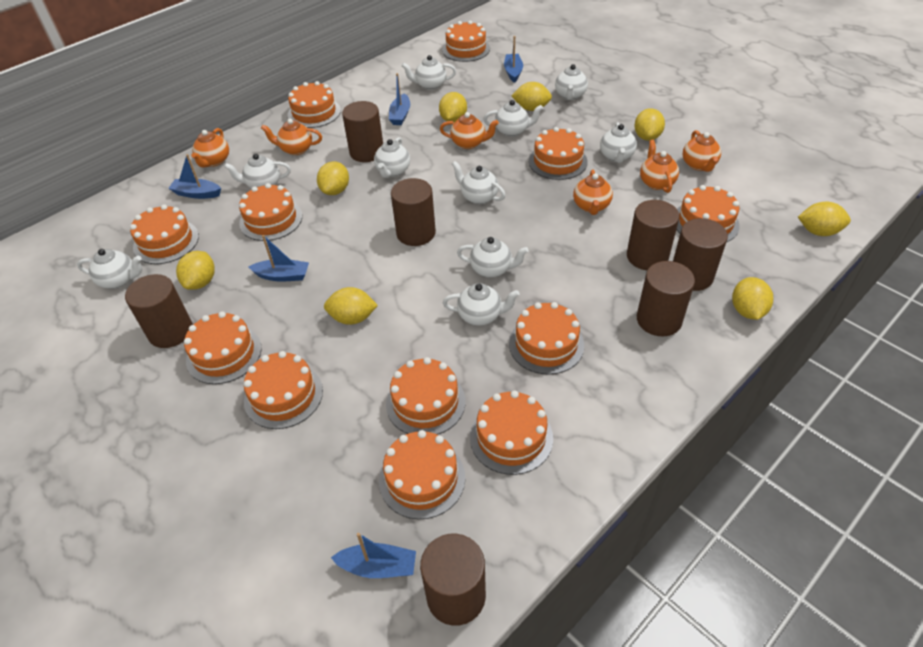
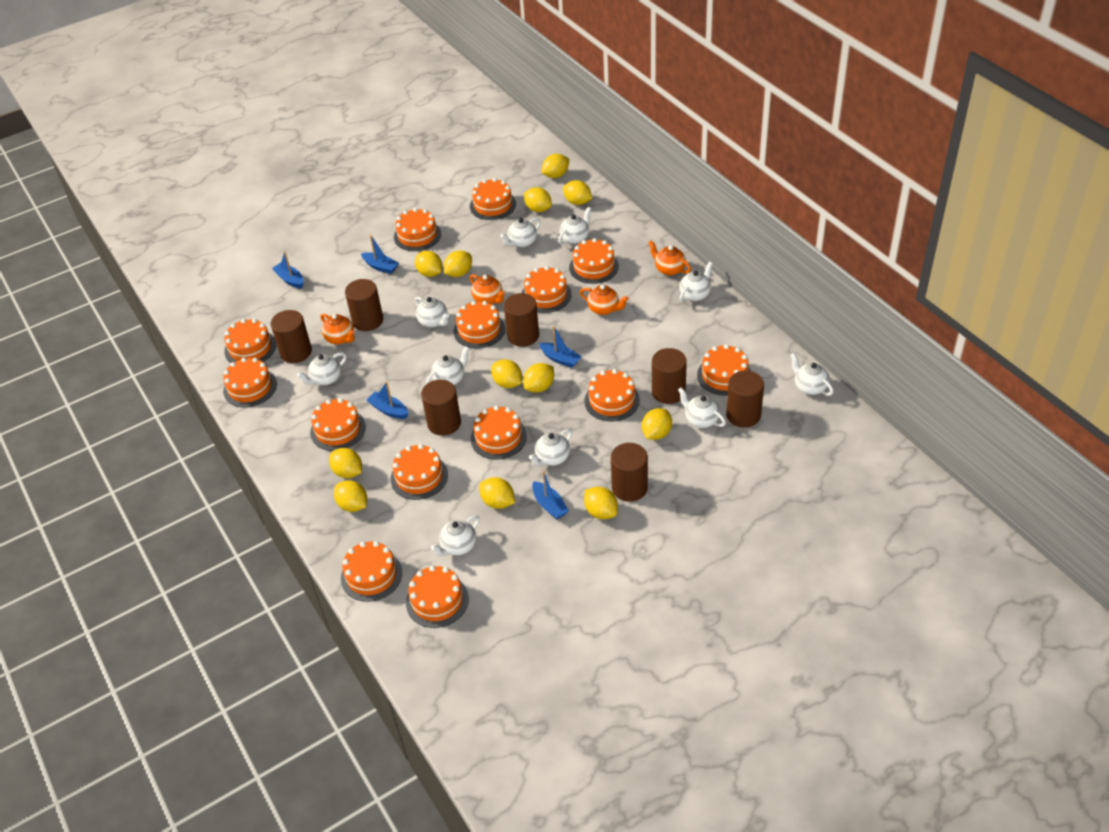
orange cake: [130,205,199,264] [184,311,262,384] [239,183,302,241] [244,351,323,429] [288,81,341,128] [379,430,465,519] [386,357,465,435] [442,21,490,62] [470,390,553,475] [509,302,584,375] [529,127,588,180] [677,185,740,242] = 12 -> [223,358,277,408] [224,319,276,363] [310,398,366,451] [341,541,402,602] [391,444,448,500] [394,208,441,251] [406,565,469,628] [454,301,505,349] [470,178,516,220] [471,406,527,460] [522,266,572,313] [569,238,619,284] [584,369,640,422] [697,344,751,396] = 14
orange teapot: [191,128,229,167] [261,119,322,155] [440,112,499,149] [573,170,613,215] [640,140,679,193] [683,130,721,172] = 6 -> [321,314,355,344] [470,274,505,304] [580,285,629,315] [648,240,691,276] = 4
yellow lemon: [176,251,215,290] [317,162,349,195] [324,287,378,325] [439,92,467,122] [511,82,552,111] [634,108,665,141] [732,277,773,320] [798,202,851,236] = 8 -> [329,448,362,478] [334,480,367,512] [415,251,442,277] [444,250,472,277] [479,477,515,509] [491,359,522,388] [523,363,554,393] [524,187,552,212] [541,154,569,178] [563,180,592,205] [584,487,618,519] [642,408,672,440] = 12

